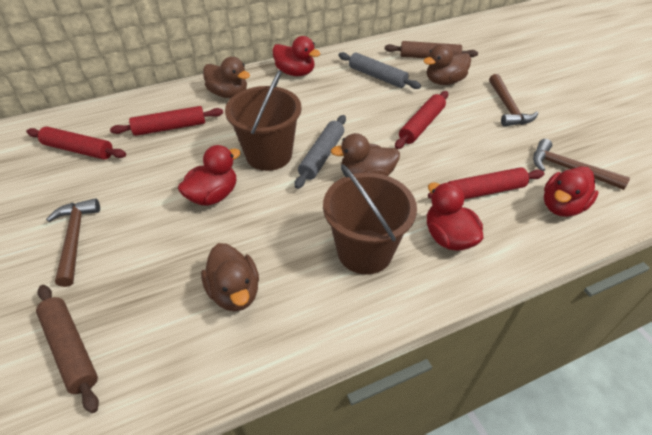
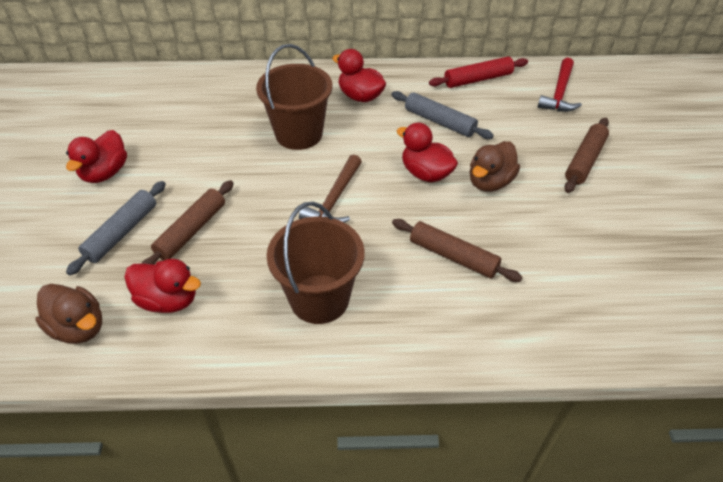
brown duck: [201,243,259,312] [203,57,250,98] [330,133,400,176] [423,44,471,85] = 4 -> [35,284,102,344] [470,141,520,192] = 2
brown hammer: [46,198,100,287] [489,74,538,126] [533,139,630,190] = 3 -> [299,154,362,223] = 1
brown rolling pin: [36,285,99,413] [385,41,478,58] = 2 -> [141,180,234,265] [392,219,523,282] [564,118,609,193] = 3
red hammer: none = 0 -> [538,58,582,112] = 1
red rolling pin: [26,127,126,160] [110,106,223,136] [395,91,448,149] [428,167,545,199] = 4 -> [429,57,528,88] = 1

